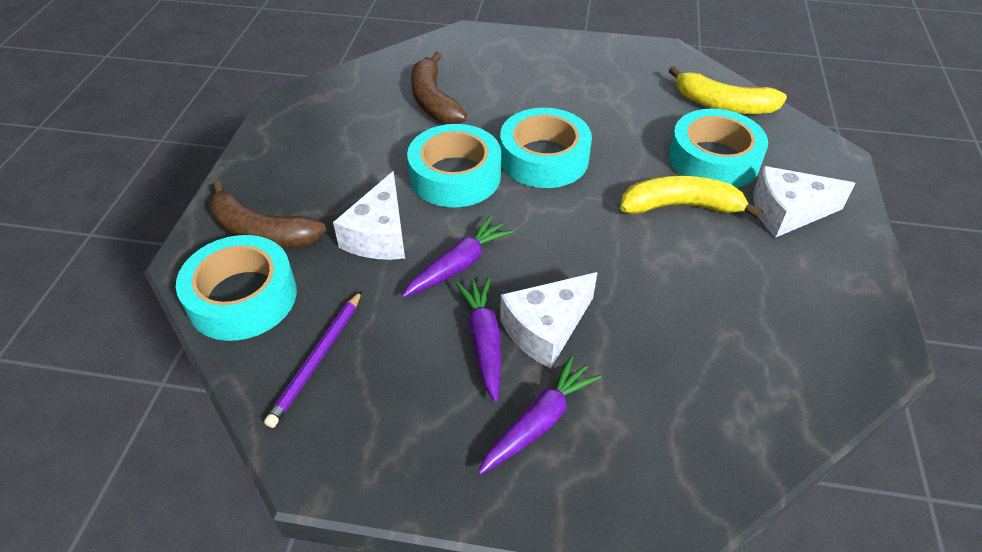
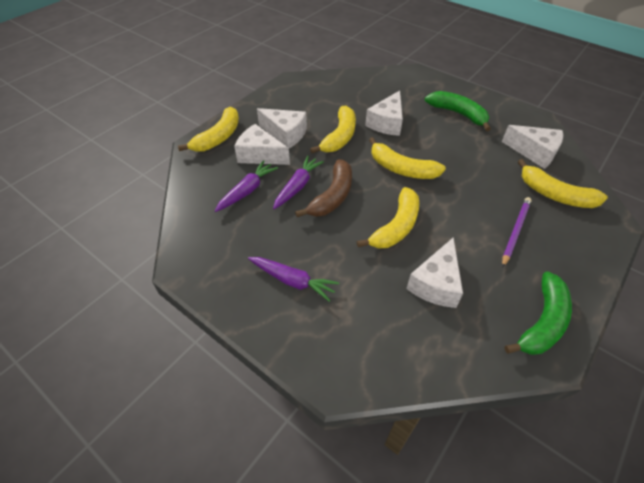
brown banana: [210,181,326,248] [411,52,467,124] = 2 -> [295,159,352,217] = 1
green banana: none = 0 -> [425,91,491,131] [505,271,572,355] = 2
turquoise tape: [176,235,297,341] [407,124,501,207] [500,108,592,188] [669,109,768,188] = 4 -> none = 0
white cheese: [333,171,405,260] [500,272,597,369] [753,166,856,238] = 3 -> [234,124,290,165] [257,108,307,148] [365,90,403,136] [406,237,463,308] [502,125,563,169] = 5
yellow banana: [620,175,763,219] [669,66,787,114] = 2 -> [178,107,239,152] [310,105,356,153] [357,187,419,249] [369,137,446,179] [518,159,608,208] = 5

